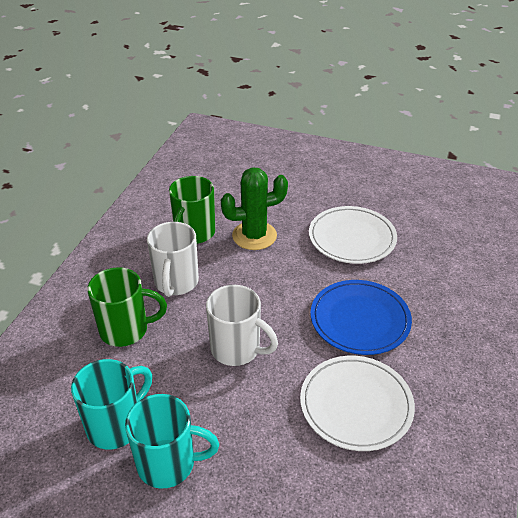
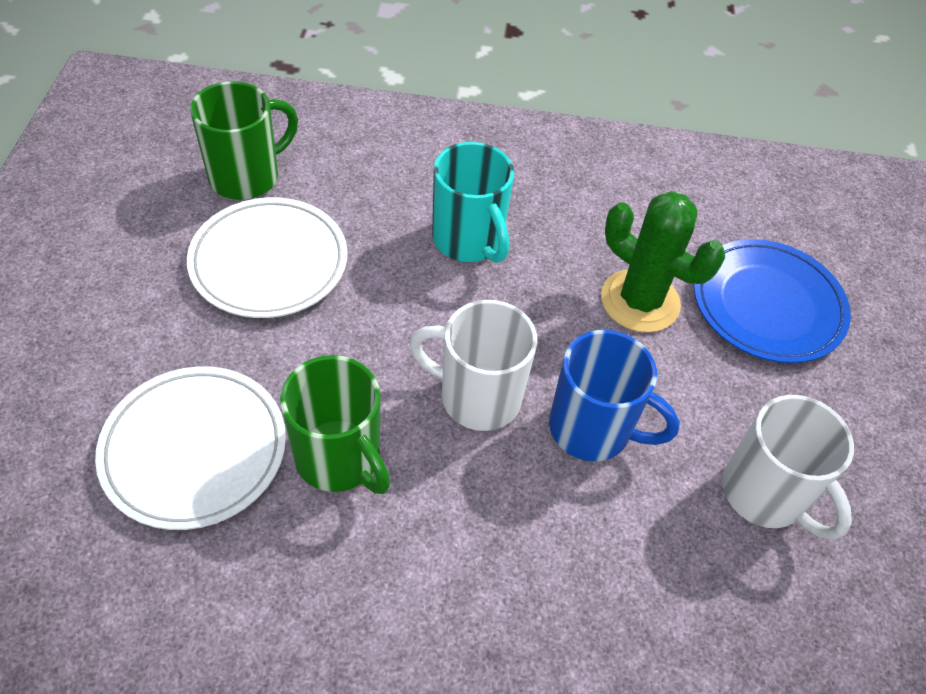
blue mug: none = 0 -> [549,330,680,462] = 1
turquoise mug: [71,359,152,450] [125,394,219,489] = 2 -> [432,142,514,263] = 1

